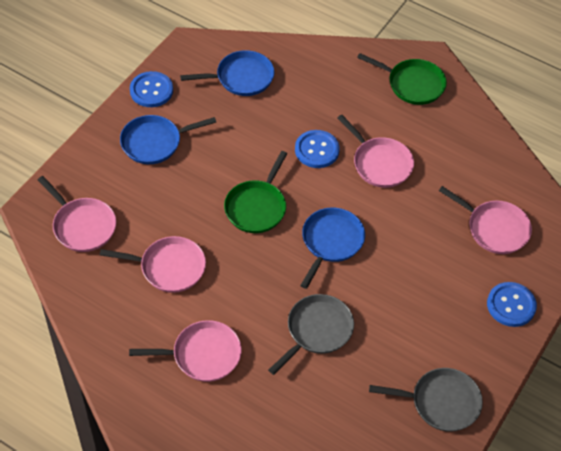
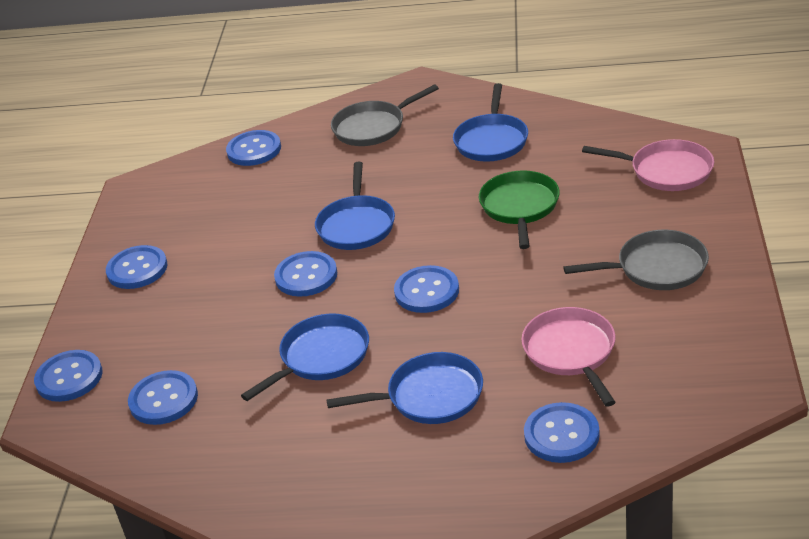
blue button: [130,71,173,107] [295,130,340,168] [487,282,537,327] = 3 -> [34,350,103,402] [106,245,167,289] [128,370,198,425] [226,130,281,166] [274,251,337,297] [394,265,459,313] [524,402,600,463] = 7
blue pan: [120,115,216,164] [180,50,274,96] [300,208,365,289] = 3 -> [241,314,369,401] [315,162,395,250] [327,352,483,424] [453,83,528,162] = 4
green pan: [224,151,287,233] [357,53,447,105] = 2 -> [479,170,560,249] = 1
pink pan: [38,176,116,252] [100,236,206,293] [129,320,242,382] [337,115,414,188] [439,186,532,254] = 5 -> [521,307,616,407] [582,139,714,191] = 2

